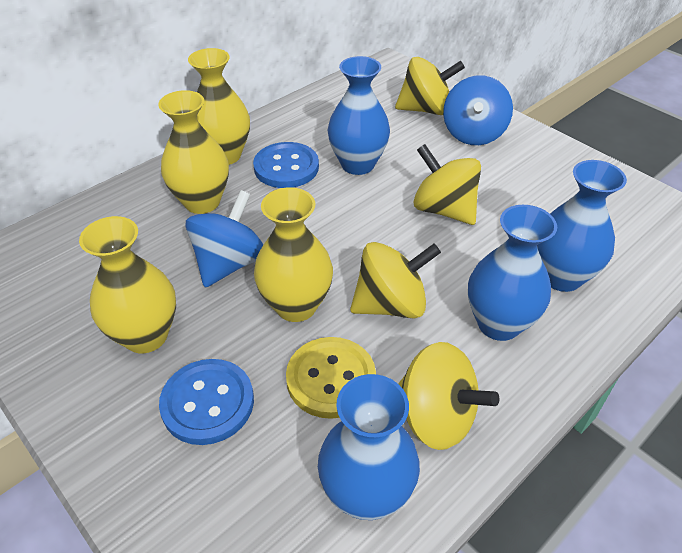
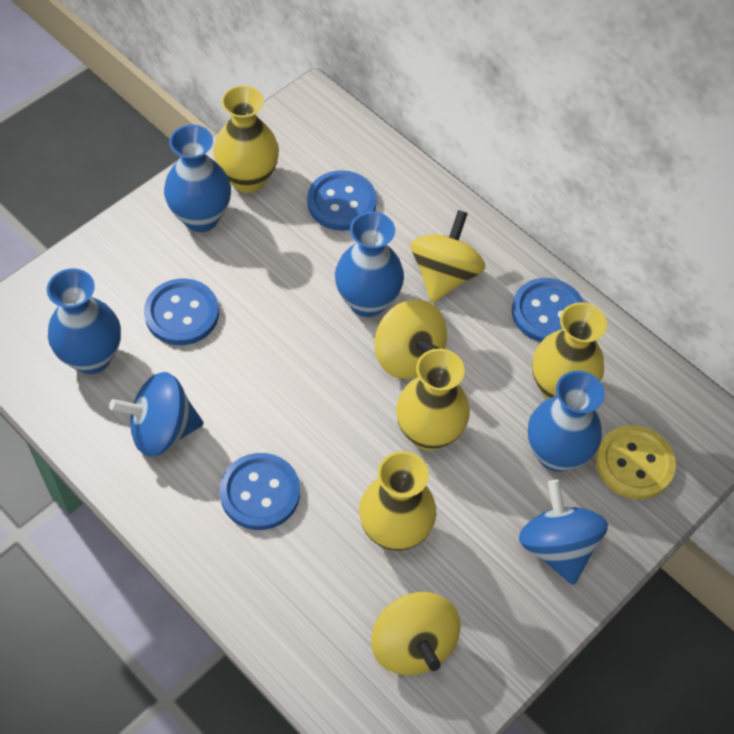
blue button: [159,359,254,445] [253,142,319,188] = 2 -> [144,278,219,345] [220,453,300,530] [307,170,377,231] [512,278,584,342] = 4
yellow spinning top: [350,242,441,319] [395,57,465,115] [398,342,499,450] [414,144,481,225] = 4 -> [371,592,461,675] [375,299,447,379] [411,210,486,303] = 3

